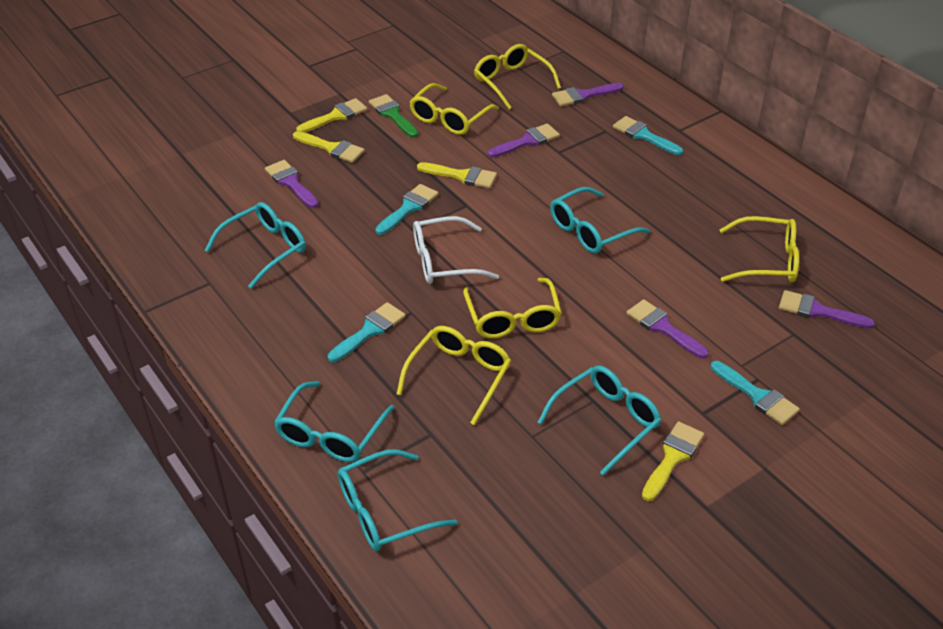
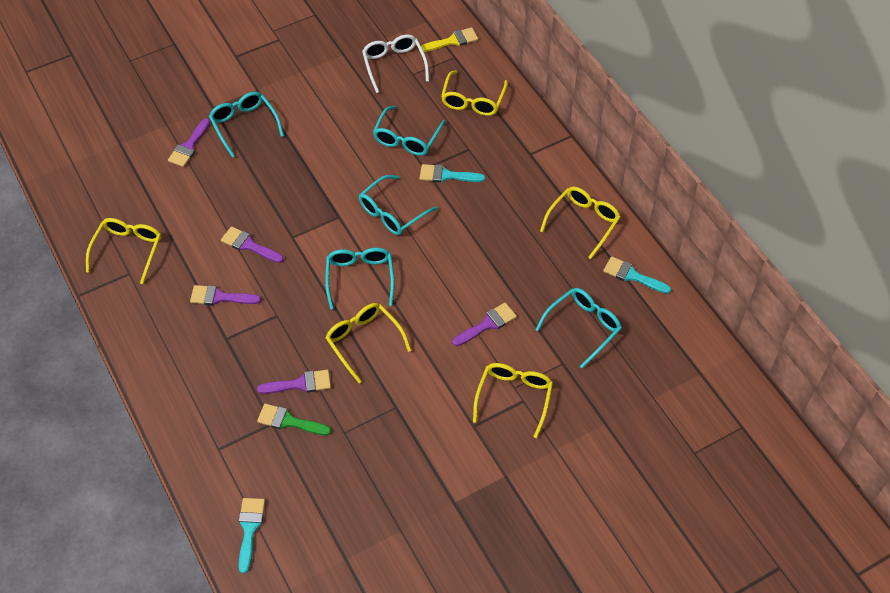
turquoise brush: [328,302,406,362] [375,184,438,235] [613,116,683,155] [711,361,800,425] = 4 -> [239,498,265,574] [420,164,485,183] [603,256,671,294] = 3
yellow brush: [293,131,365,163] [296,98,367,133] [417,162,497,188] [642,421,704,501] = 4 -> [421,27,478,52] = 1

